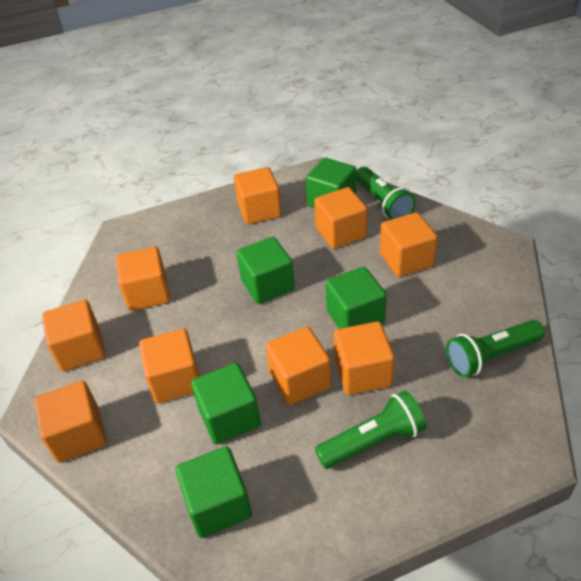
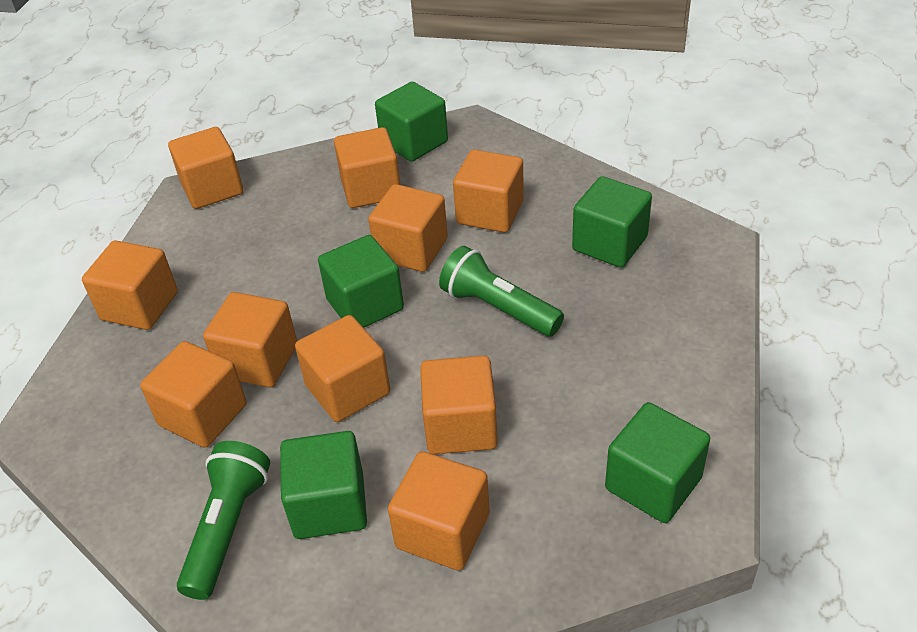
green flashlight: [315,390,426,469] [356,167,416,220] [446,320,545,377] = 3 -> [177,441,270,600] [439,246,564,337] = 2
orange cube: [34,381,107,463] [42,300,106,371] [116,247,170,311] [139,329,200,403] [234,167,282,224] [266,327,331,405] [314,187,367,249] [334,321,395,395] [380,212,438,277] = 9 -> [82,241,178,330] [140,341,246,448] [168,127,243,209] [203,292,297,388] [295,315,390,422] [334,127,400,208] [368,184,448,272] [388,451,489,571] [420,355,498,454] [453,149,524,233] = 10

